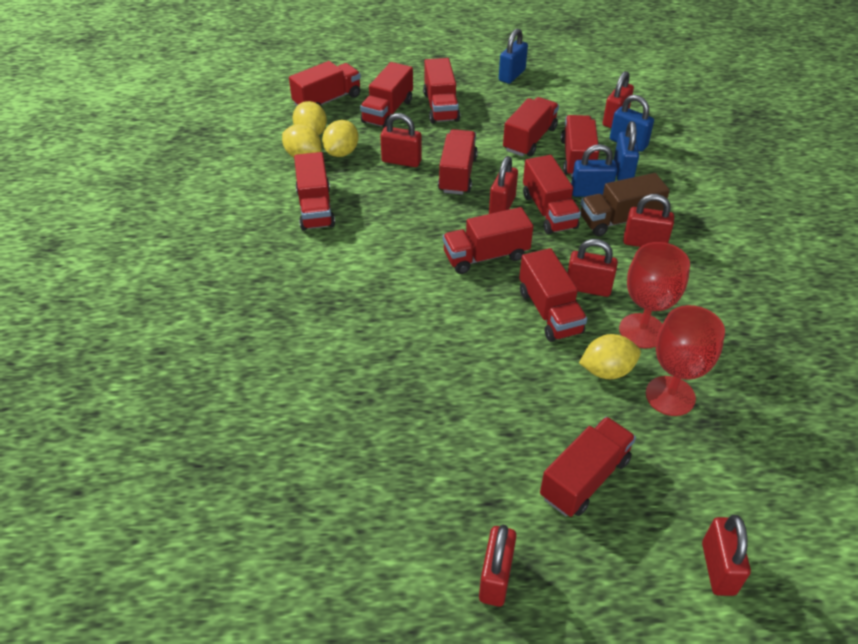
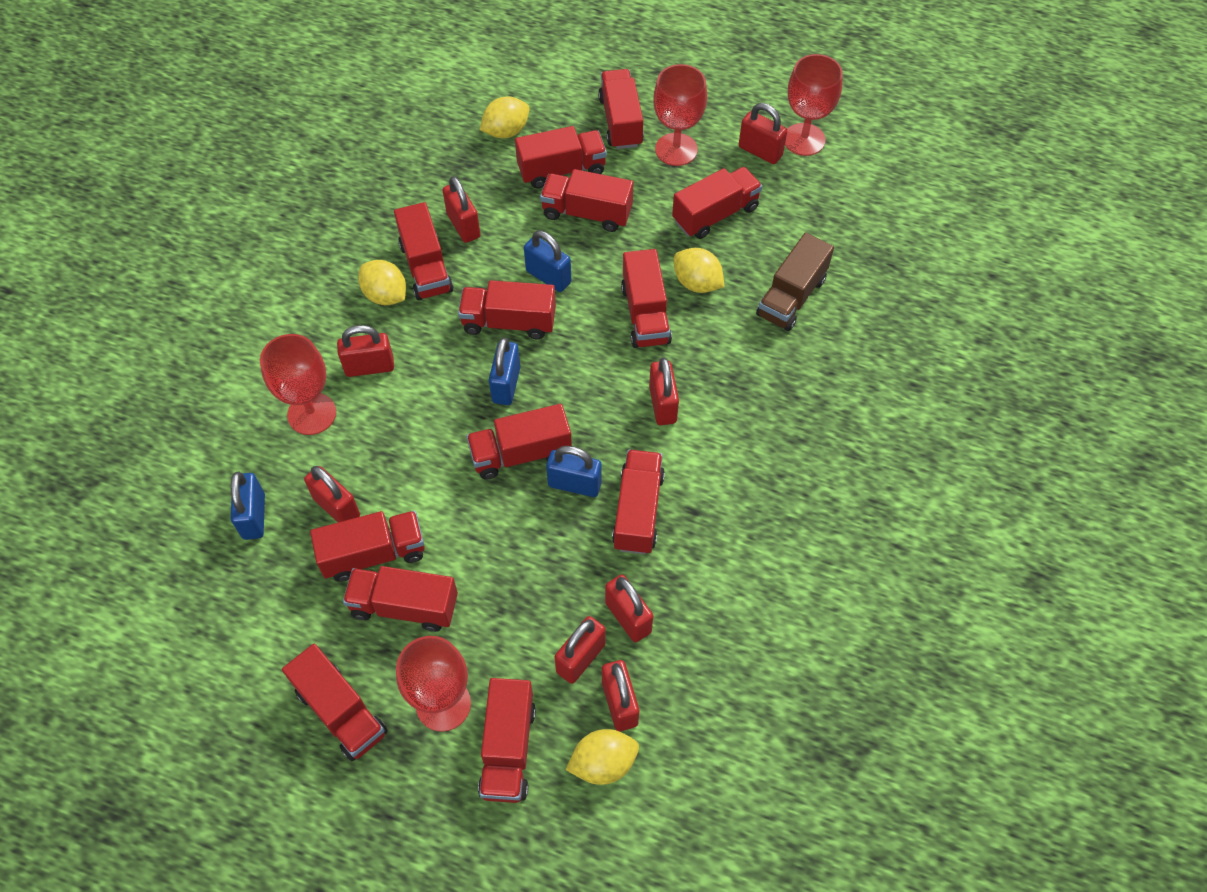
red goblet: [619,242,690,348] [646,305,725,416] = 2 -> [260,334,336,435] [396,636,471,732] [653,64,707,166] [785,54,843,156] = 4
red padlock: [380,113,422,167] [479,525,516,607] [489,156,518,214] [568,239,618,297] [603,71,634,128] [623,194,674,247] [702,515,751,596] = 7 -> [304,466,360,522] [337,325,394,377] [443,176,480,243] [555,616,606,684] [602,660,639,731] [605,575,653,642] [649,358,679,425] [739,103,787,164] = 8
red truck: [289,61,361,107] [294,152,335,231] [360,62,413,128] [423,58,460,123] [438,129,478,195] [443,207,533,274] [503,97,559,157] [519,248,587,342] [523,155,581,234] [540,417,636,517] [561,115,599,177] = 11 -> [282,644,388,761] [310,511,425,582] [343,566,458,632] [394,202,454,300] [458,280,556,339] [467,404,572,480] [478,678,536,803] [515,126,607,189] [540,169,633,232] [598,69,644,149] [612,450,665,554] [621,249,672,348] [672,167,762,239] = 13

